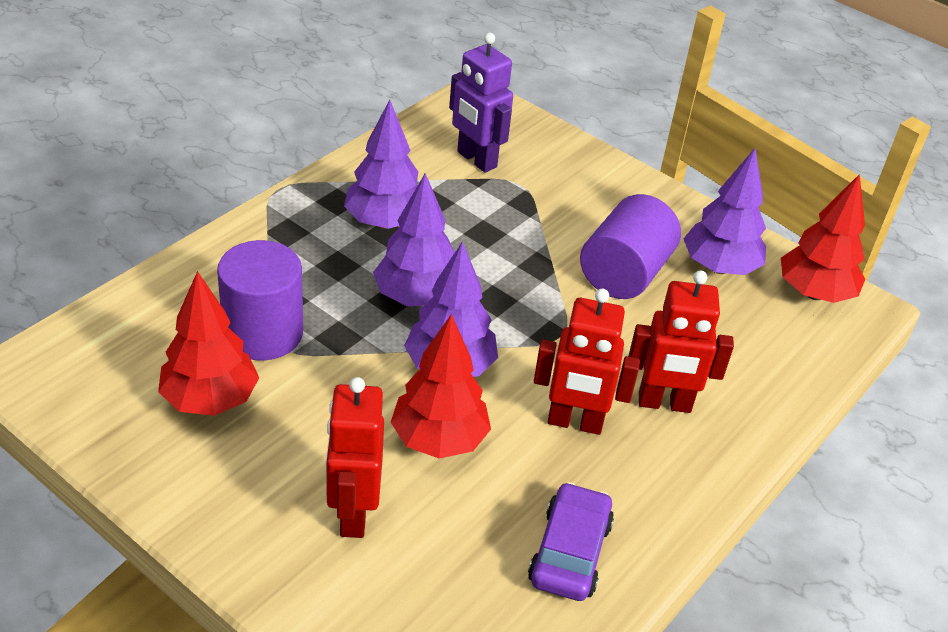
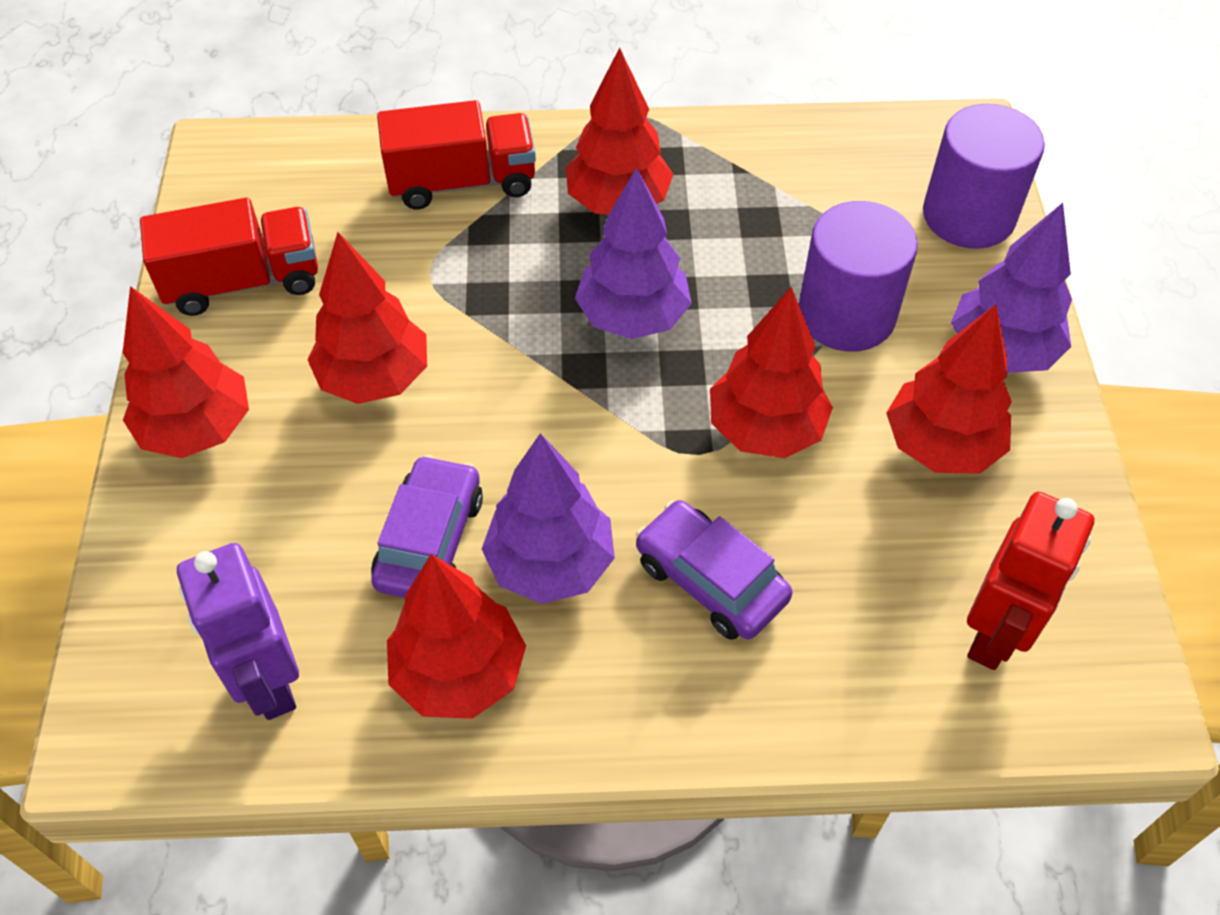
purple car: [528,482,614,601] = 1 -> [371,455,483,598] [636,500,792,640] = 2
purple tree: [344,100,418,229] [373,173,455,306] [404,241,498,377] [683,148,766,275] = 4 -> [482,433,615,604] [575,167,692,339] [951,203,1072,373] = 3
red robot: [326,377,384,538] [534,289,640,435] [628,270,734,413] = 3 -> [967,492,1094,670] = 1
red tree: [158,271,259,416] [391,314,491,459] [781,174,865,303] = 3 -> [123,286,249,458] [307,232,427,404] [387,554,526,719] [566,47,673,214] [710,287,833,458] [886,304,1012,474] = 6
red truck: none = 0 -> [140,198,318,316] [377,100,536,209] = 2

